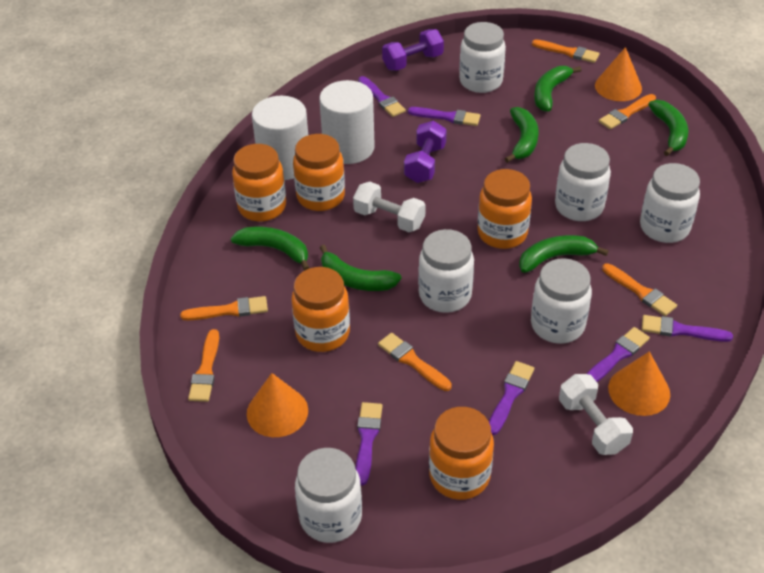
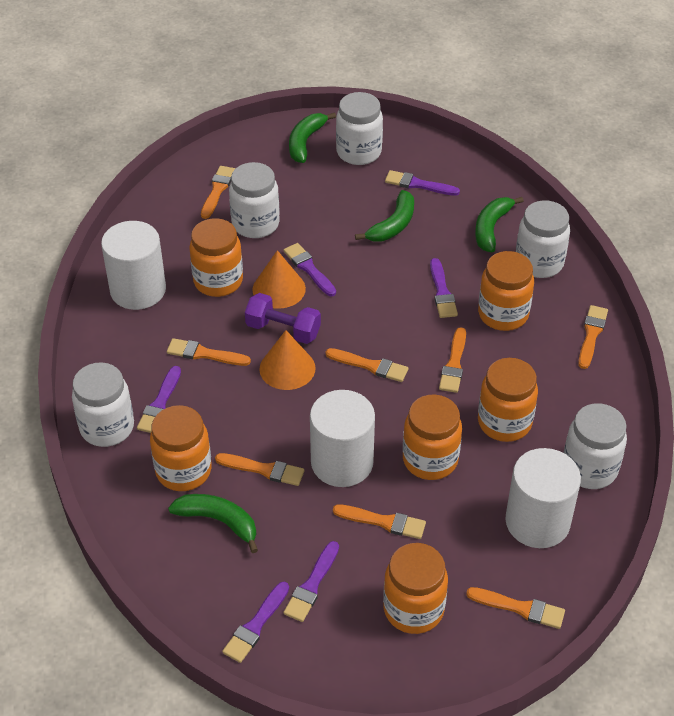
green banana: [231,227,309,271] [320,245,401,291] [505,107,539,163] [519,235,608,273] [534,66,581,111] [648,100,688,156] = 6 -> [168,494,258,553] [289,112,336,163] [355,190,414,242] [475,197,524,253] = 4
orange brush: [180,296,268,321] [188,329,219,402] [378,333,452,391] [532,39,600,63] [599,94,656,129] [602,263,677,316] = 6 -> [167,338,251,366] [201,166,235,219] [215,453,305,486] [325,348,409,382] [333,504,426,539] [439,327,466,393] [466,587,565,629] [578,305,608,369] = 8
orange cone: [247,373,308,437] [595,47,642,101] [608,351,670,416] = 3 -> [252,250,306,309] [259,330,316,390] = 2
orange jar: [232,144,286,221] [291,267,350,352] [293,134,345,211] [429,407,494,500] [477,169,532,249] = 5 -> [150,405,212,491] [189,218,243,297] [383,543,448,634] [403,395,462,480] [478,251,534,331] [478,358,538,442] = 6
purple dumbbell: [382,29,444,71] [404,121,447,183] = 2 -> [245,293,321,344] = 1
white cylinder: [252,96,308,180] [319,80,375,164] = 2 -> [101,221,166,310] [310,390,375,487] [505,448,581,548] = 3
white dumbbell: [353,182,426,232] [559,374,633,455] = 2 -> none = 0
white jar: [295,448,362,543] [418,229,474,313] [459,22,506,93] [531,258,592,344] [555,143,611,221] [640,163,700,243] = 6 -> [72,362,134,447] [229,162,280,238] [336,92,383,165] [516,200,570,278] [564,403,627,489] = 5

